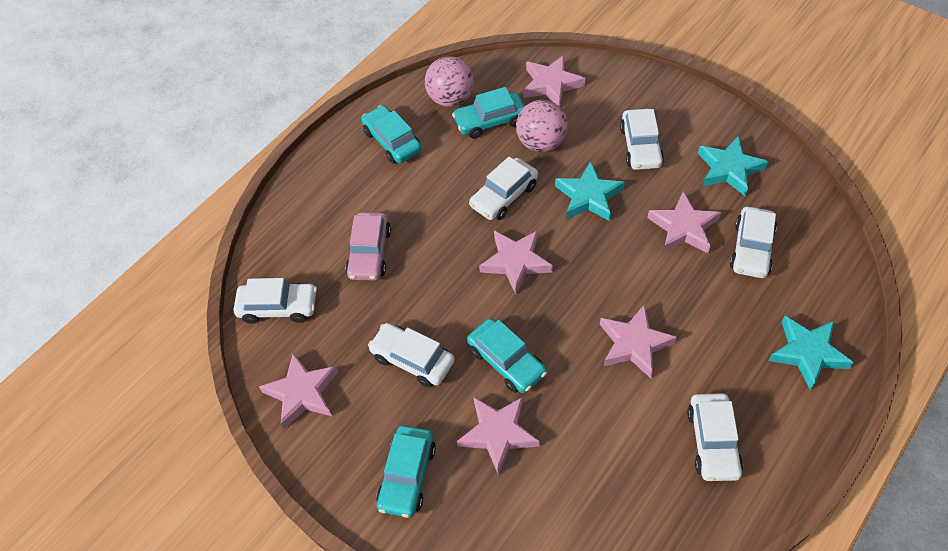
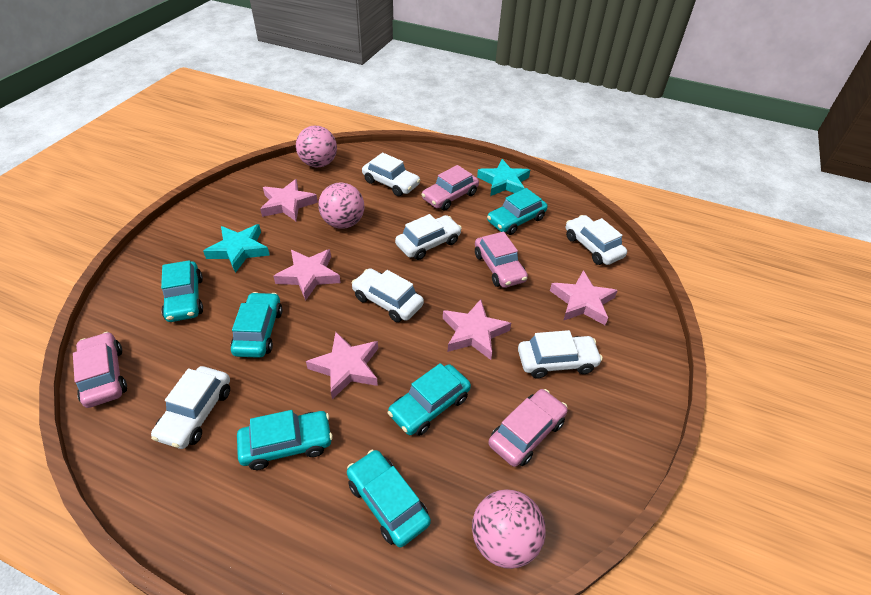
pink ball: [425,56,474,107] [516,100,568,152] = 2 -> [296,126,337,167] [318,183,365,229] [472,489,546,569] = 3
pink car: [346,212,391,281] = 1 -> [73,332,127,408] [421,165,479,211] [475,232,528,288] [488,389,568,467] = 4
pink star: [259,353,338,429] [457,397,540,475] [479,230,553,294] [523,55,585,106] [600,304,677,378] [647,191,721,253] = 6 -> [260,179,318,221] [273,249,341,301] [306,332,378,399] [443,299,511,360] [550,270,618,325] = 5
turquoise car: [361,105,422,164] [376,425,436,518] [452,87,525,139] [467,318,547,393] = 4 -> [161,260,203,322] [231,292,282,358] [237,410,333,470] [347,450,431,547] [388,363,471,436] [487,188,548,235] = 6
turquoise star: [555,161,625,221] [698,136,769,196] [768,316,854,391] = 3 -> [203,224,270,273] [477,159,530,196] = 2

